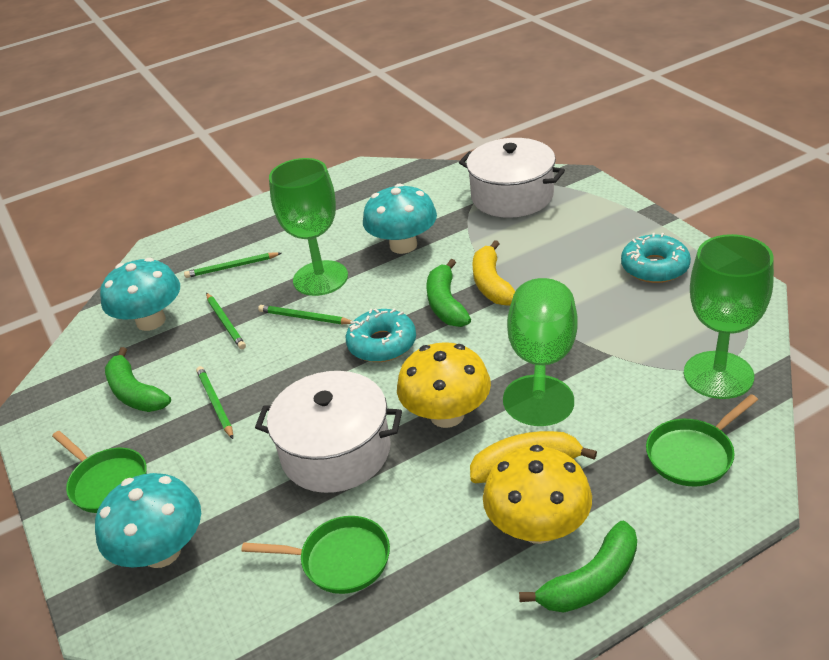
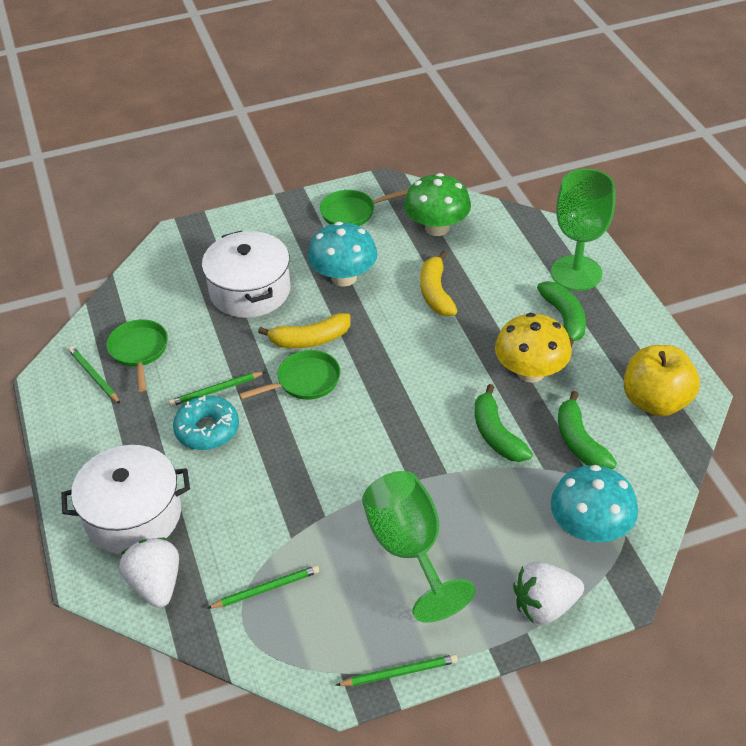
green goblet: [269,158,348,296] [503,278,578,426] [684,234,774,399] = 3 -> [362,471,475,623] [551,169,615,291] = 2
green mushroom: none = 0 -> [404,173,471,236] = 1
turquoise donut: [346,308,416,362] [621,233,691,283] = 2 -> [173,396,239,450] = 1
turquoise mushroom: [95,473,201,568] [100,258,180,331] [363,183,437,254] = 3 -> [308,222,377,287] [551,465,638,542] = 2
white strawberry: none = 0 -> [119,538,179,608] [513,562,584,625] = 2
yellow apple: none = 0 -> [624,345,700,417] = 1
yellow mushroom: [397,342,491,428] [483,445,592,544] = 2 -> [495,313,572,383] = 1

